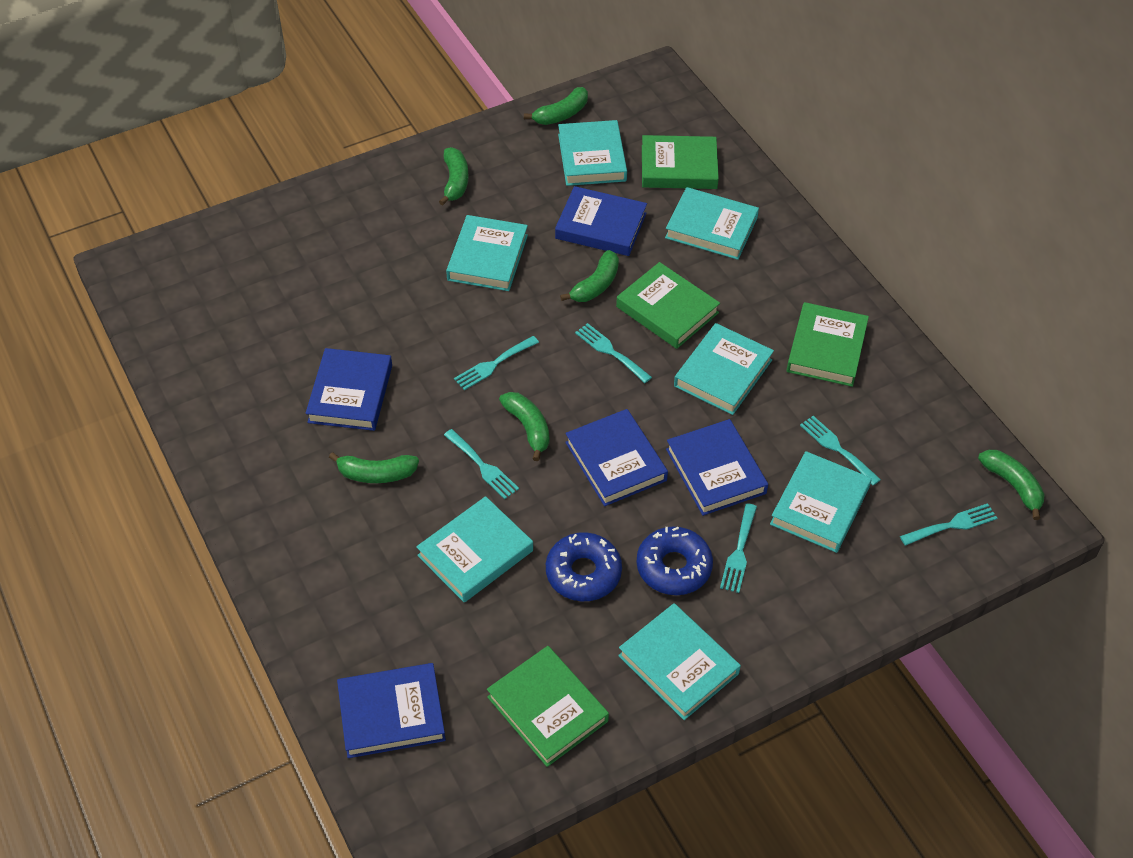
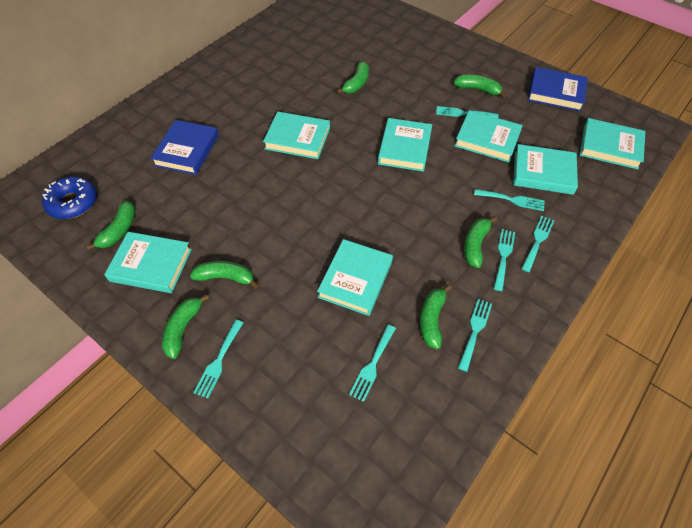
blue book: [306,348,392,431] [337,663,446,758] [555,186,647,256] [565,409,668,506] [666,419,768,516] = 5 -> [150,120,219,175] [528,67,588,111] = 2
blue donut: [546,532,622,601] [637,527,713,595] = 2 -> [42,176,97,219] = 1
green banana: [329,452,419,483] [439,147,469,206] [499,392,549,461] [524,87,588,125] [560,250,619,302] [978,450,1045,520] = 6 -> [86,201,135,250] [162,294,209,359] [190,261,258,289] [336,61,369,94] [420,285,451,349] [453,75,506,98] [464,216,497,268] = 7
green book: [487,646,609,767] [616,262,720,349] [642,135,719,189] [787,302,869,387] = 4 -> none = 0
turquoise fork: [444,429,519,499] [454,336,539,390] [575,323,652,383] [720,503,757,593] [800,416,881,485] [900,503,997,546] = 6 -> [193,320,244,399] [349,324,396,402] [436,106,498,118] [458,299,492,372] [474,189,545,211] [494,229,515,291] [521,216,554,272] = 7

